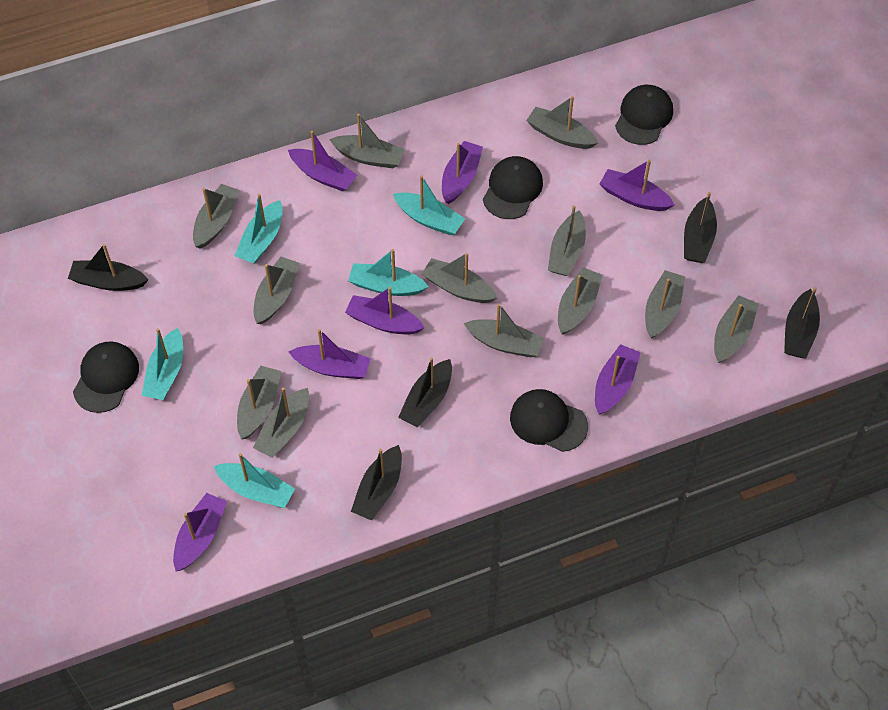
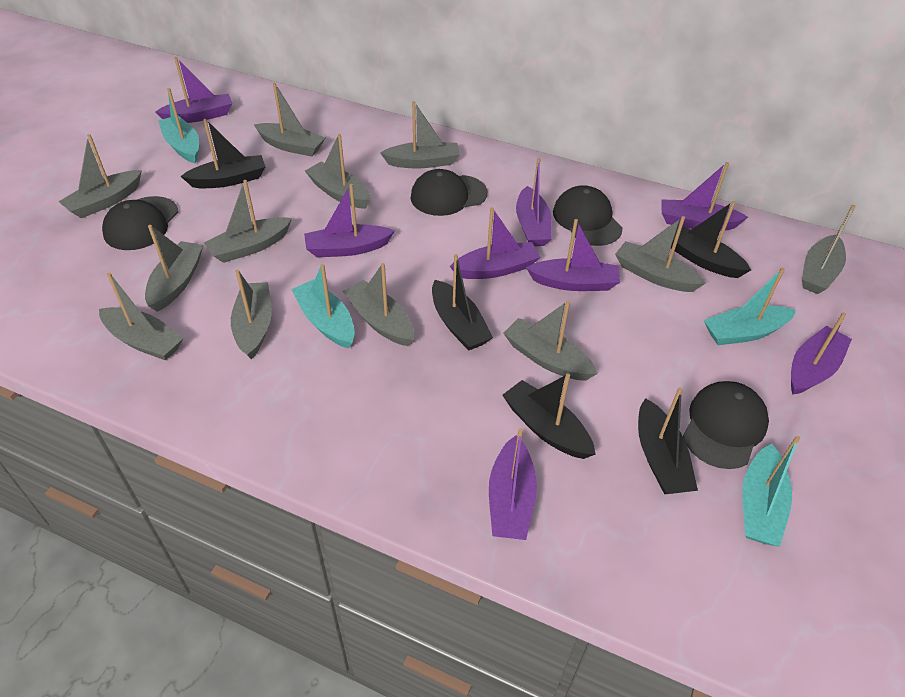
purple boat: [173,493,227,572] [288,131,357,191] [288,329,371,379] [345,287,425,334] [442,141,483,204] [595,344,641,414] [600,160,675,211] = 7 -> [155,57,232,123] [304,184,394,257] [450,207,540,279] [489,428,537,540] [516,158,552,246] [526,219,620,291] [661,162,748,231] [791,312,852,395] = 8
turquoise boat: [142,328,183,400] [214,453,295,508] [235,194,283,264] [348,249,429,296] [393,175,465,235] = 5 -> [158,88,199,164] [291,264,355,349] [704,268,796,345] [742,436,800,547] = 4

